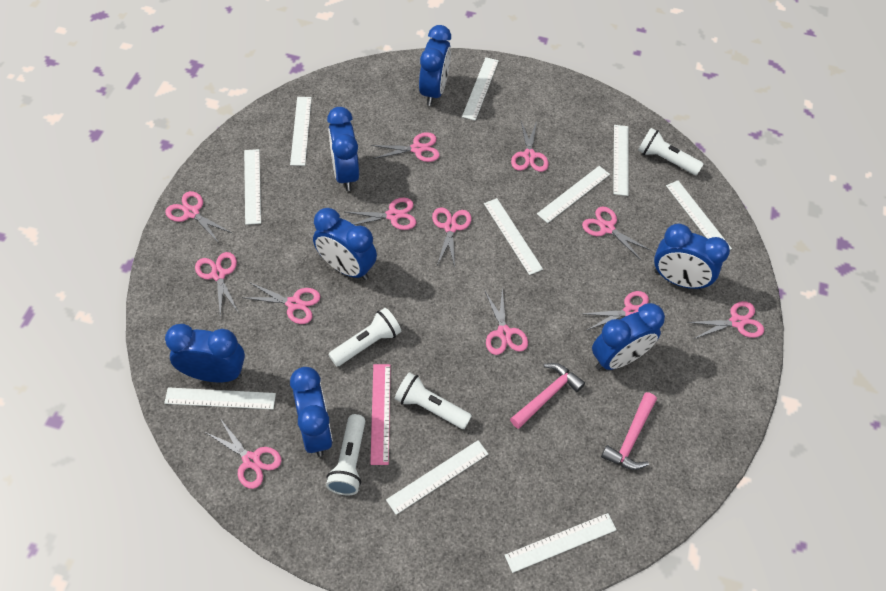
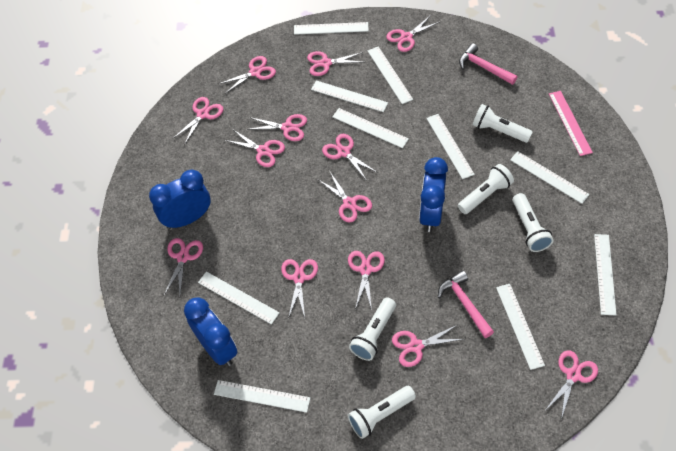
blue clock: [165,324,245,382] [290,367,333,457] [313,208,377,280] [327,107,359,191] [419,25,451,106] [592,303,665,370] [654,224,730,290] = 7 -> [149,170,211,229] [184,297,238,366] [419,157,448,232] = 3
pink scissors: [165,191,232,243] [195,252,239,317] [205,418,282,489] [242,282,321,324] [345,198,416,230] [371,132,440,162] [432,207,471,267] [485,288,528,355] [511,121,549,172] [582,206,652,260] [583,291,649,330] [687,301,764,339] = 12 -> [164,238,203,295] [172,97,223,145] [219,56,276,93] [225,129,285,167] [246,114,307,141] [281,259,318,319] [307,51,363,76] [317,172,372,223] [322,134,378,181] [348,251,385,310] [386,15,440,52] [392,325,464,367] [546,350,598,419] = 13
white flashlight: [326,414,365,495] [328,308,401,367] [394,372,472,429] [638,128,703,175] = 4 -> [348,386,416,439] [349,298,396,361] [458,164,514,214] [472,104,532,143] [512,193,553,252] = 5

